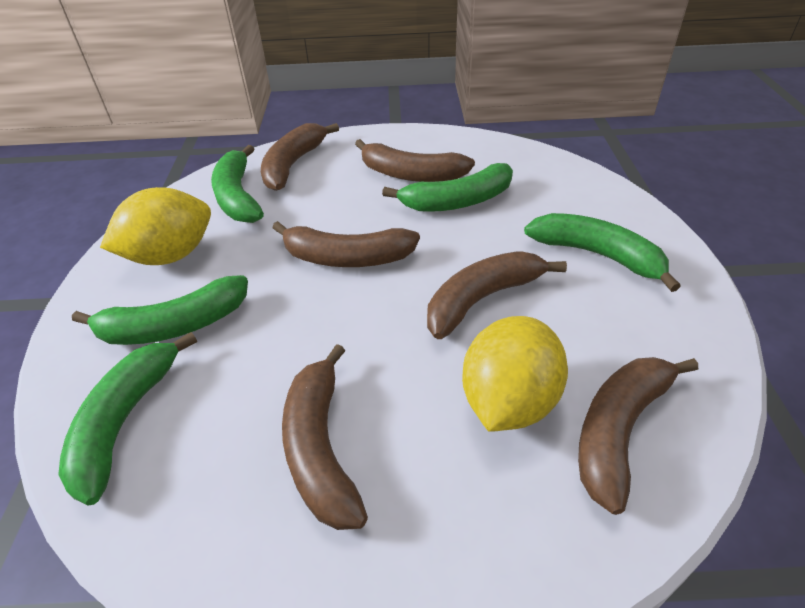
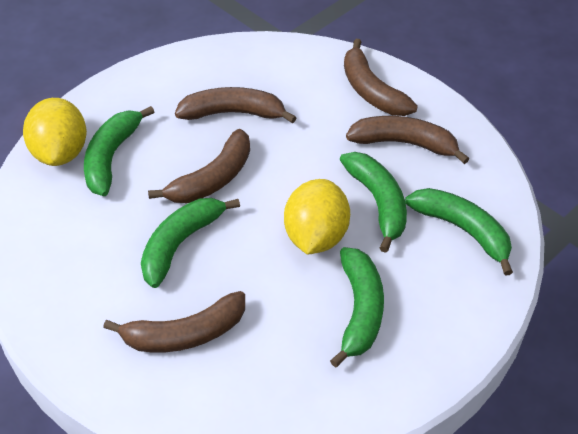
brown banana: [261,123,339,191] [273,221,420,267] [282,344,368,530] [355,139,475,182] [427,251,567,339] [578,357,698,515] = 6 -> [103,291,245,353] [148,129,250,203] [175,87,297,123] [344,39,418,116] [346,116,469,164] = 5

